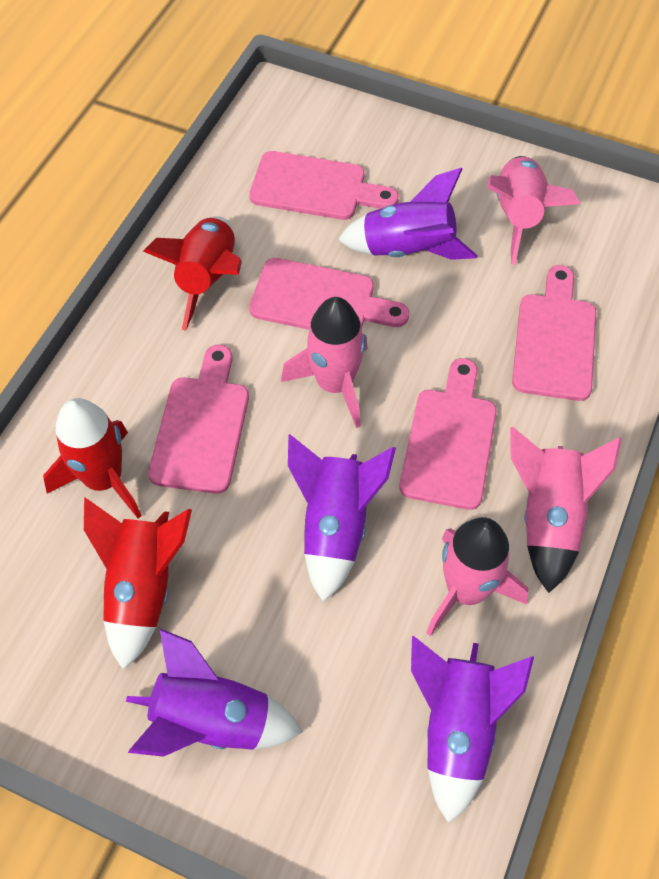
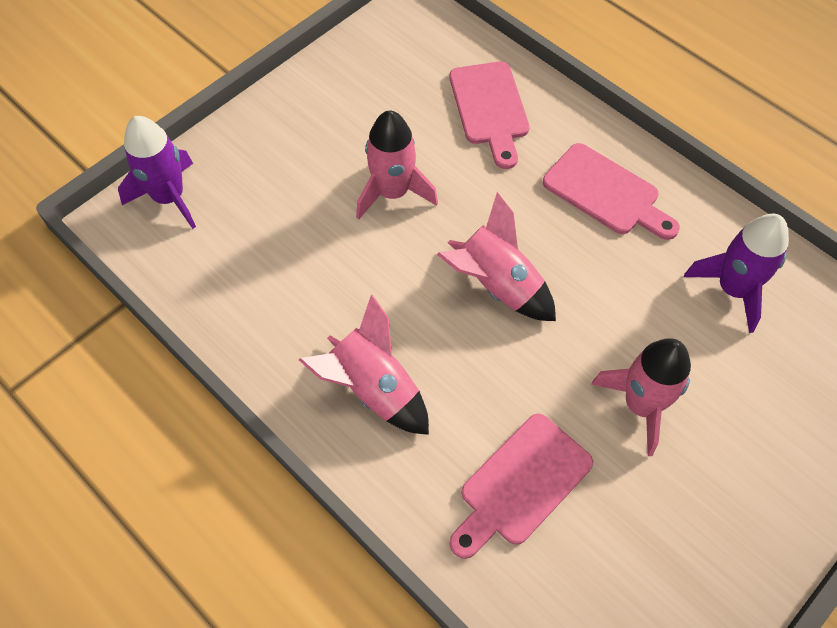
pink cutting board: [148,345,249,494] [249,151,399,220] [249,258,409,330] [400,358,497,510] [512,265,596,401] = 5 -> [449,61,530,169] [449,414,593,559] [543,143,680,240] = 3
purple rocket: [126,628,303,757] [288,434,396,602] [338,168,478,260] [411,636,534,824] = 4 -> [118,116,196,229] [684,214,789,333] = 2
red rocket: [43,398,142,519] [84,497,192,670] [143,216,242,331] = 3 -> none = 0

